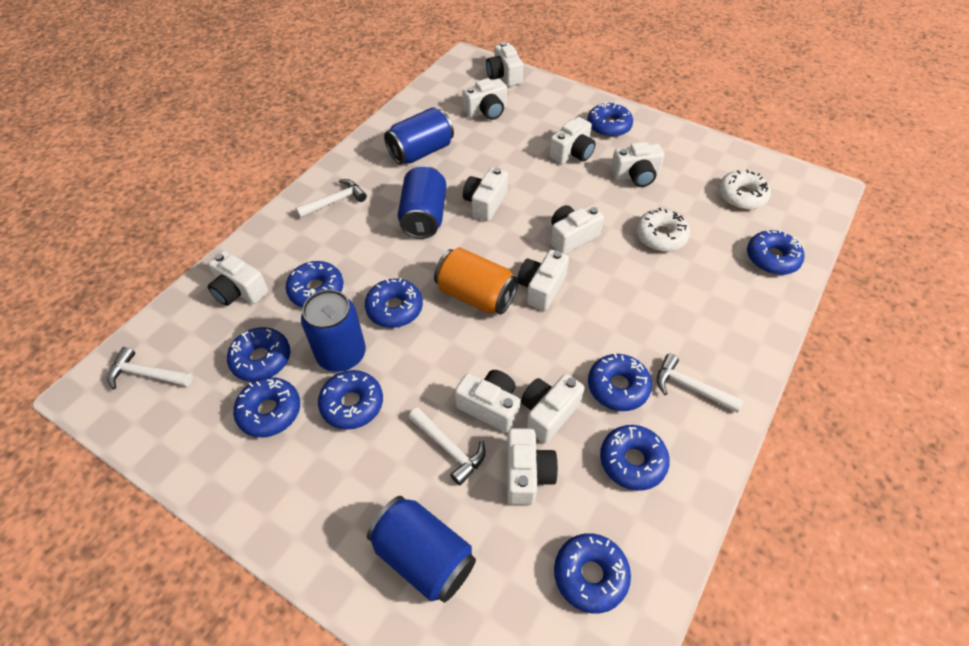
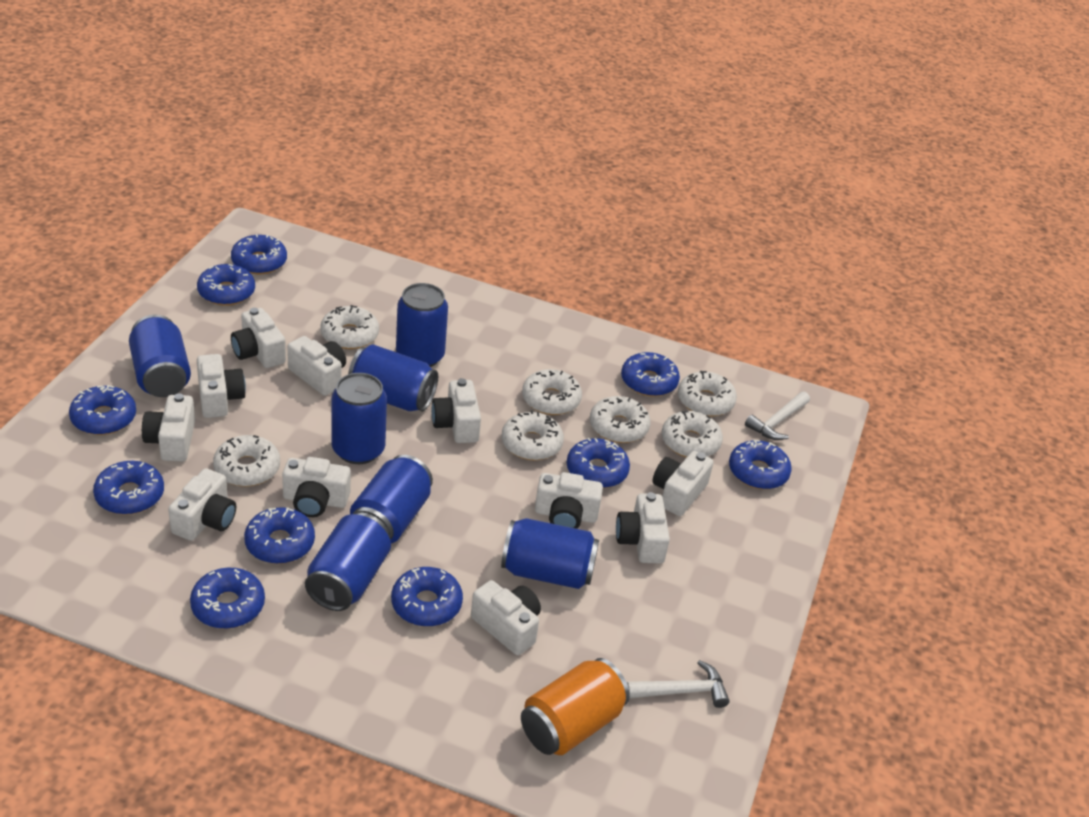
blue can: [301,290,366,372] [367,496,476,603] [384,107,454,164] [398,166,446,239] = 4 -> [129,315,191,397] [305,513,391,611] [332,373,387,464] [348,344,438,411] [350,455,433,543] [396,283,448,367] [501,518,599,589] = 7
white donut: [636,208,690,252] [718,170,771,210] = 2 -> [213,435,280,487] [320,305,379,349] [501,410,564,461] [522,369,582,415] [590,396,651,443] [662,411,723,457] [678,371,737,417] = 7
white hammer: [107,347,193,389] [296,179,367,218] [409,408,485,485] [657,354,744,413] = 4 -> [627,660,730,708] [745,391,810,440] = 2

